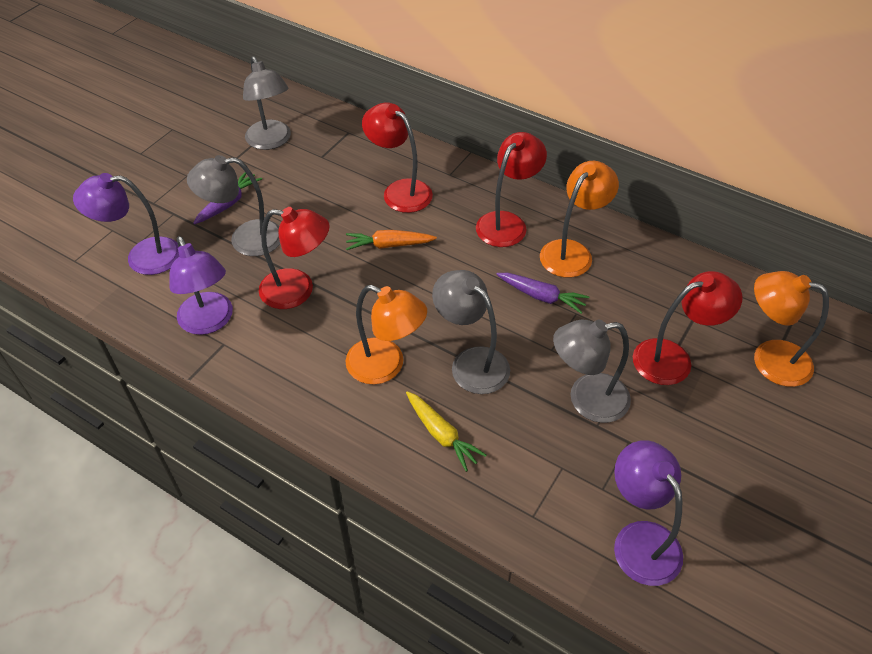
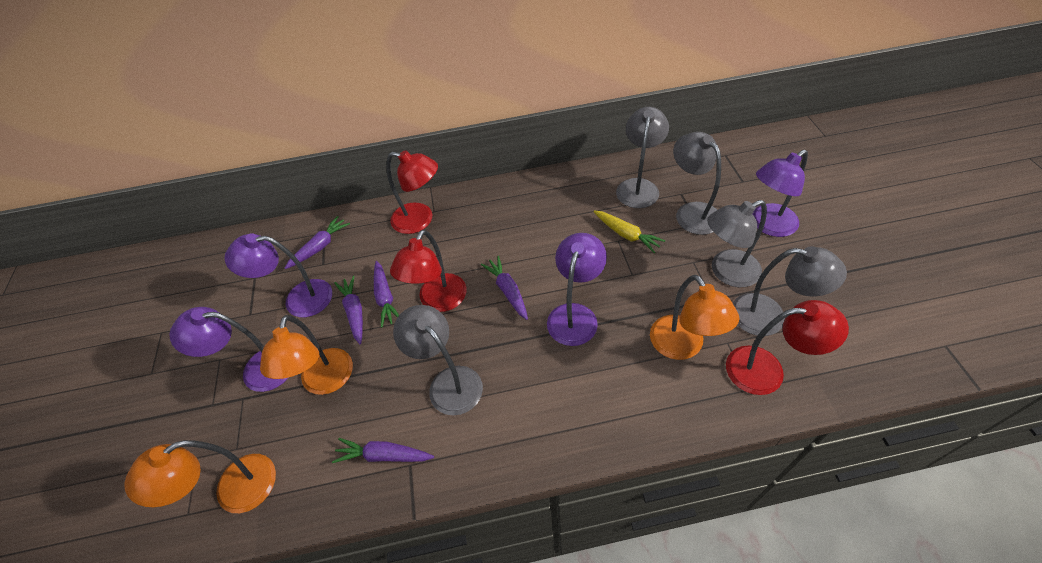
grey lamp: [187,155,280,256] [243,56,291,150] [432,270,510,394] [553,320,631,423] = 4 -> [393,305,483,415] [616,107,669,208] [673,132,721,235] [707,200,767,287] [733,246,847,336] = 5
orange carrot: [346,230,437,250] = 1 -> none = 0
purple carrot: [193,172,262,224] [496,273,589,314] = 2 -> [285,216,350,269] [332,438,434,463] [334,275,363,344] [374,261,399,328] [481,256,528,320] = 5
purple lamp: [73,173,179,275] [169,236,233,335] [614,440,683,586] = 3 -> [169,307,288,392] [225,233,332,317] [547,233,607,346] [753,150,808,237] = 4
red lamp: [259,207,330,309] [362,102,433,213] [476,132,547,247] [633,271,742,385] = 4 -> [386,150,438,234] [390,230,467,312] [726,300,849,395] = 3

